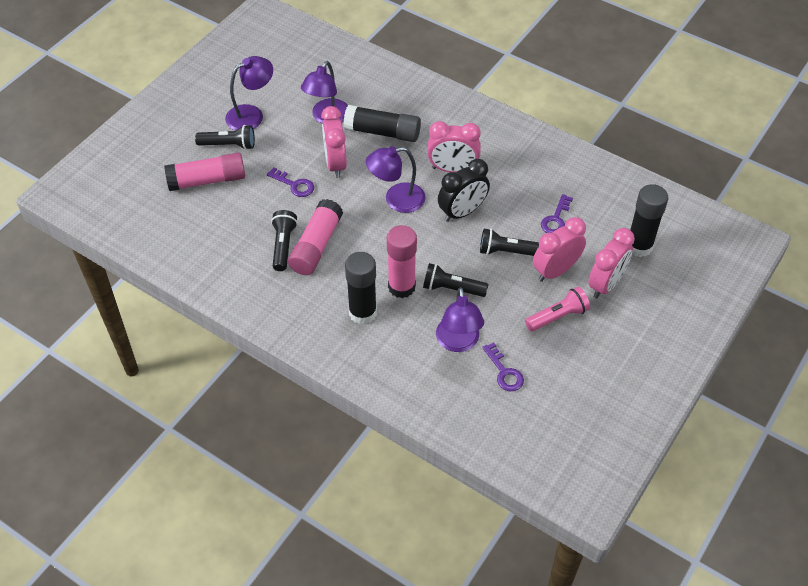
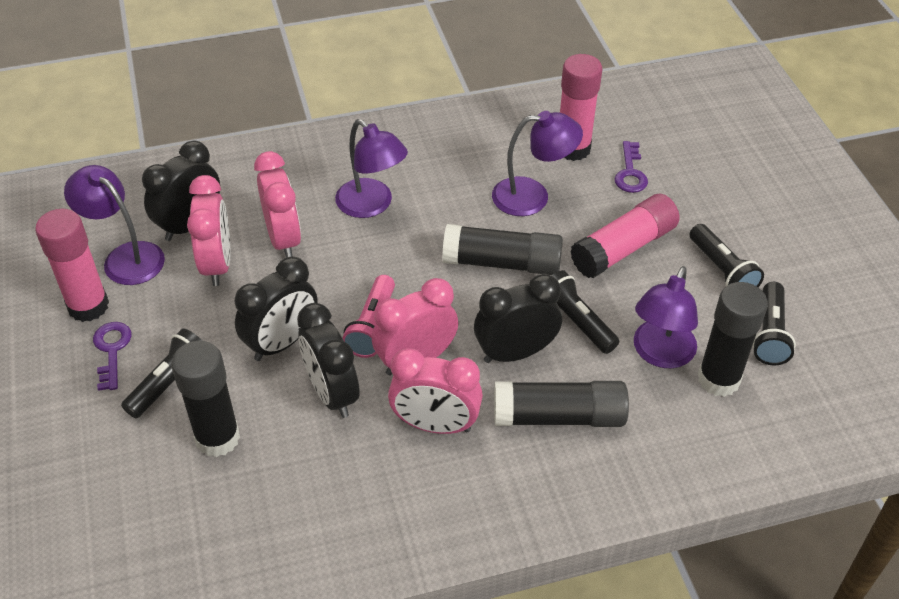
black clock: [438,159,490,222] = 1 -> [142,140,220,241] [235,257,318,361] [297,303,360,418] [474,274,562,363] = 4
black glue stick: [343,105,421,142] [345,252,377,325] [630,184,668,257] = 3 -> [171,341,240,457] [442,224,563,275] [494,381,629,427] [698,282,768,397] = 4
purple key: [267,167,314,197] [482,342,524,391] [541,194,573,233] = 3 -> [93,322,132,391] [615,141,648,193] = 2

